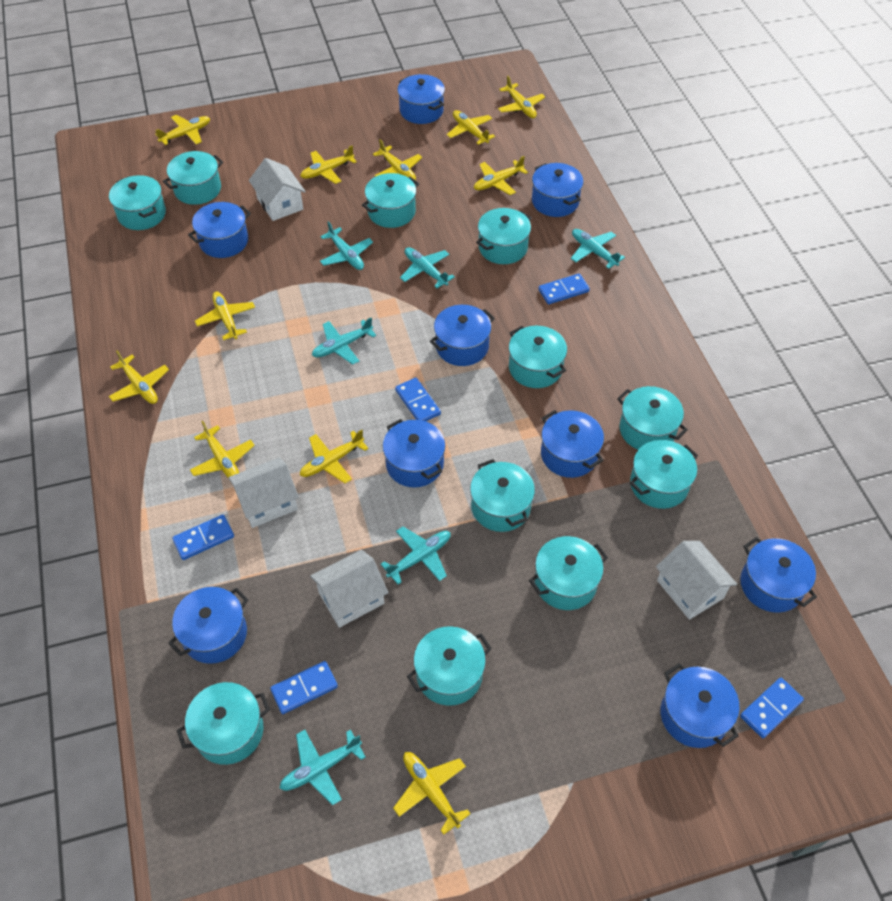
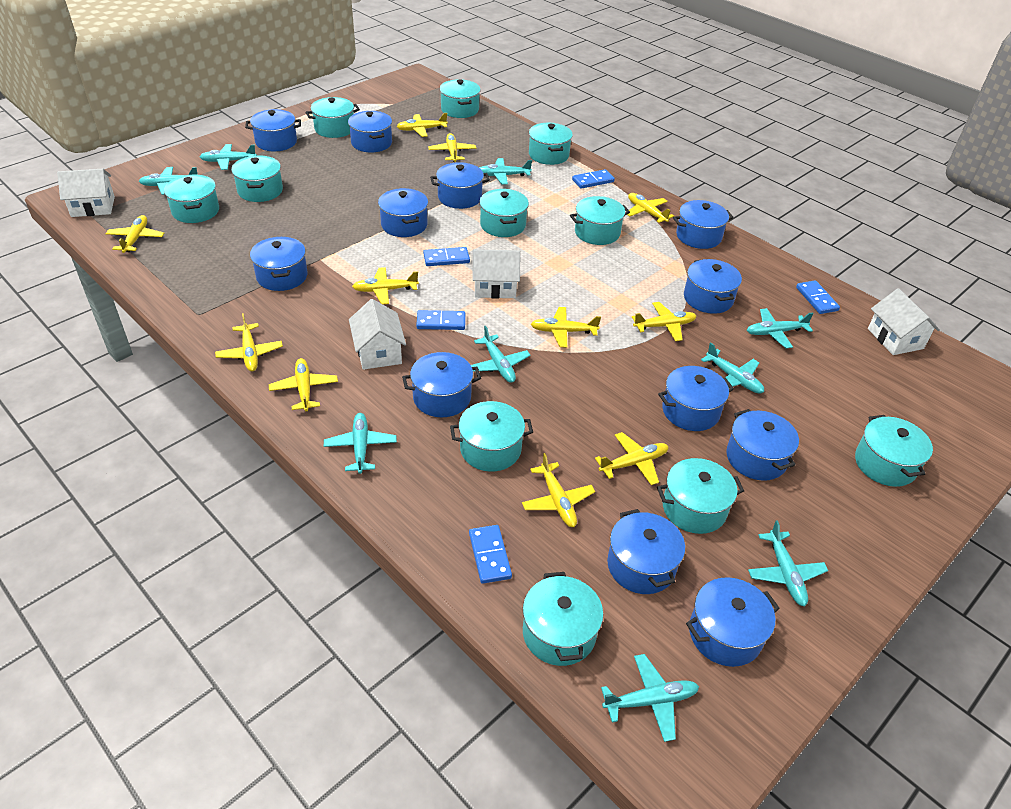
blue pot: [168,587,249,664] [188,202,251,258] [383,419,446,487] [397,74,445,124] [430,305,495,366] [532,163,584,217] [541,410,604,478] [661,663,740,748] [740,537,817,613] = 9 -> [245,109,301,151] [250,237,307,291] [348,111,392,152] [378,188,428,237] [402,352,481,417] [430,162,490,209] [607,509,685,594] [658,366,734,431] [673,200,734,249] [684,259,742,314] [686,577,780,667] [726,409,799,481] = 12
turquoise plane: [279,730,365,805] [312,318,376,365] [320,221,373,270] [381,527,451,584] [400,247,455,288] [571,229,625,269] = 6 -> [139,167,197,195] [200,144,257,170] [324,413,397,474] [471,326,530,383] [479,158,532,185] [601,654,699,742] [701,342,764,394] [747,308,814,348] [748,520,828,606] = 9

